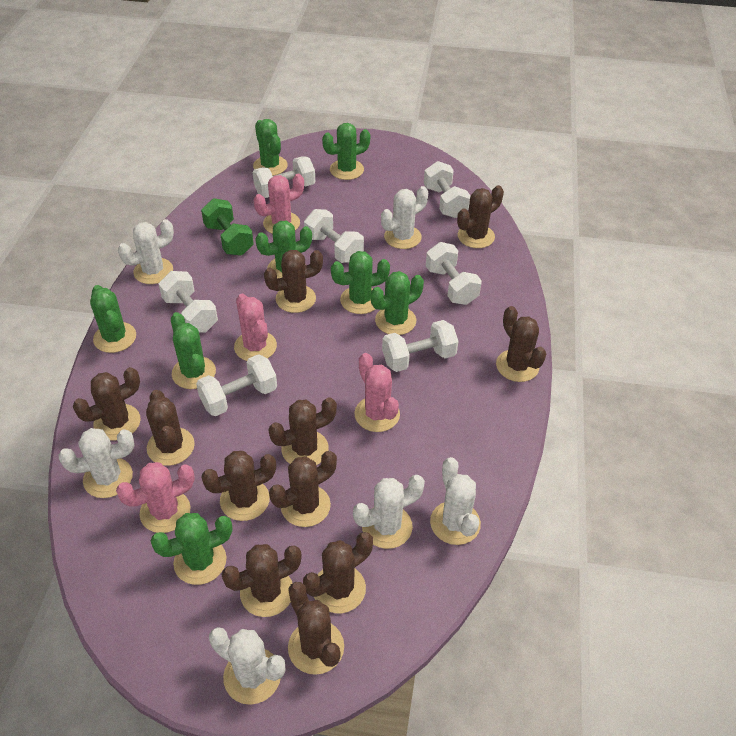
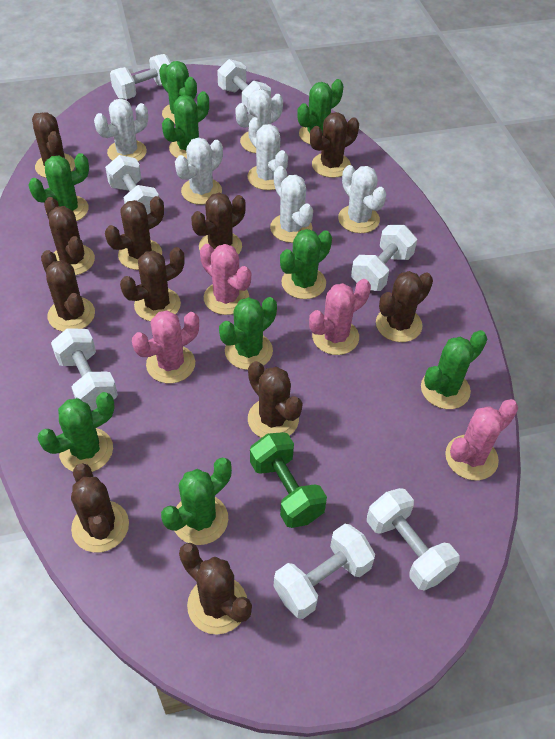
green cactus: [90,285,136,353] [150,513,232,585] [171,312,216,389] [253,119,288,176] [255,221,312,278] [322,123,370,180] [331,251,390,314] [371,271,424,335] = 8 -> [28,153,89,222] [37,392,115,472] [159,61,197,124] [161,458,232,545] [162,91,209,159] [219,297,277,370] [280,229,332,299] [297,79,343,145] [421,330,487,409] = 9

